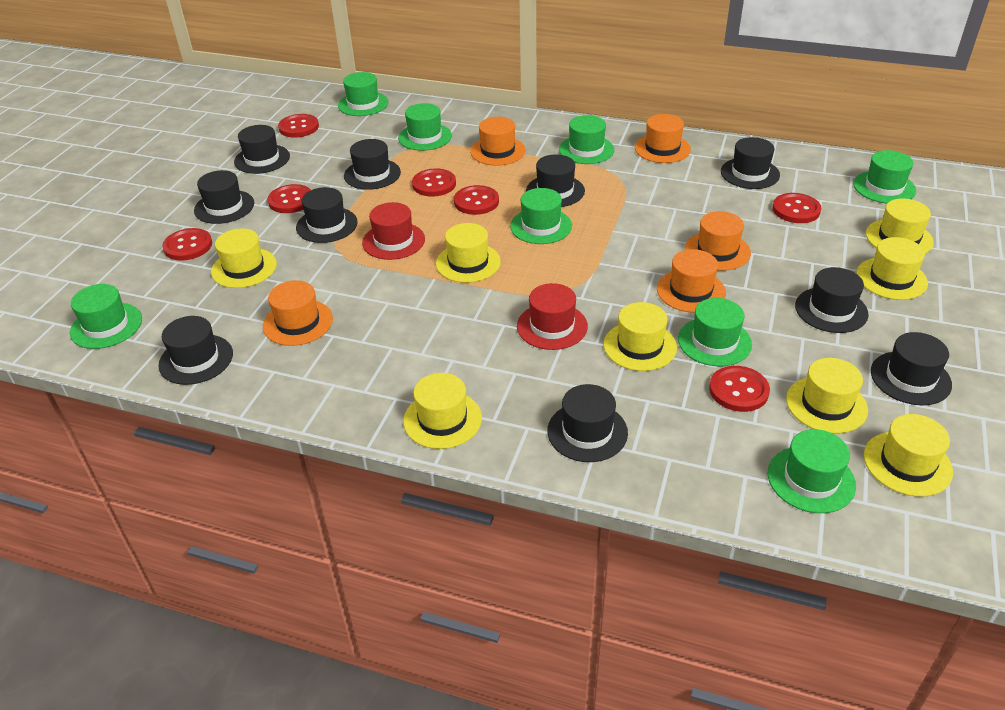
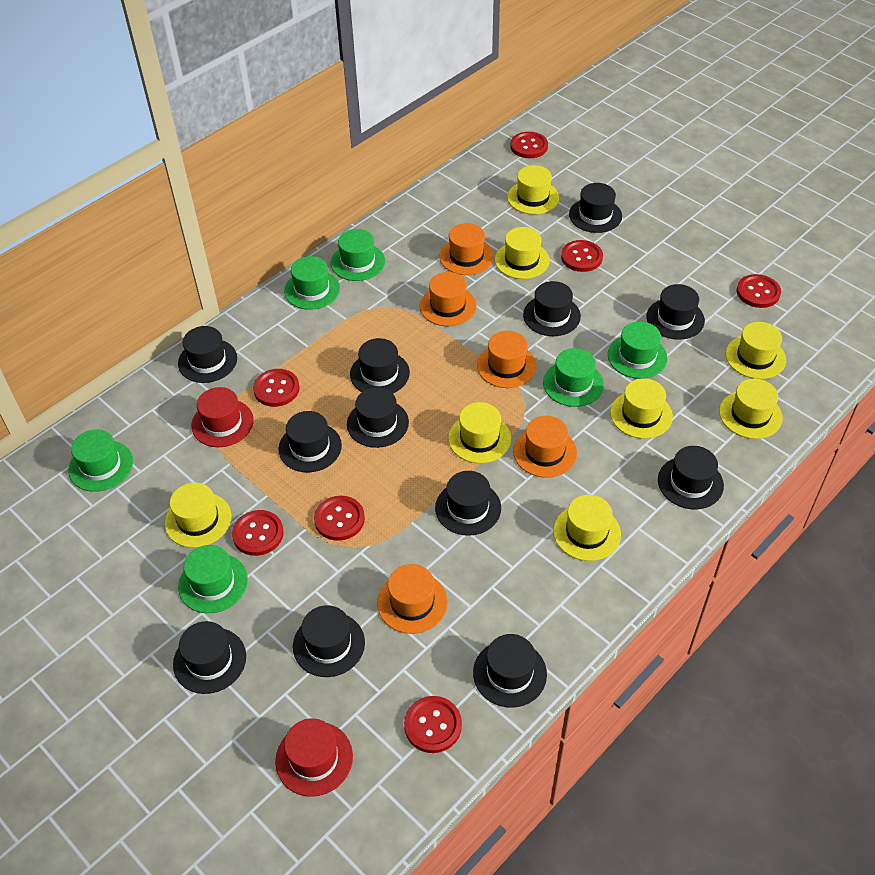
black hat: [159,316,233,385] [194,170,254,224] [234,125,290,174] [296,187,358,243] [344,139,401,190] [526,154,585,207] [547,384,628,462] [721,137,780,189] [795,267,869,333] [871,332,952,405] = 10 -> [173,621,246,694] [178,326,237,383] [278,411,342,472] [293,605,365,677] [347,387,409,448] [350,338,410,393] [435,471,501,536] [473,634,547,708] [523,281,581,336] [569,183,622,233] [646,284,705,340] [658,446,724,509] = 12
green hat: [70,284,142,349] [338,72,389,116] [398,103,452,151] [510,188,572,244] [559,115,614,164] [678,298,752,367] [768,429,856,513] [853,150,916,203] = 8 -> [69,429,133,492] [178,545,248,613] [284,256,340,310] [331,229,385,281] [543,348,604,407] [608,321,668,379] = 6

